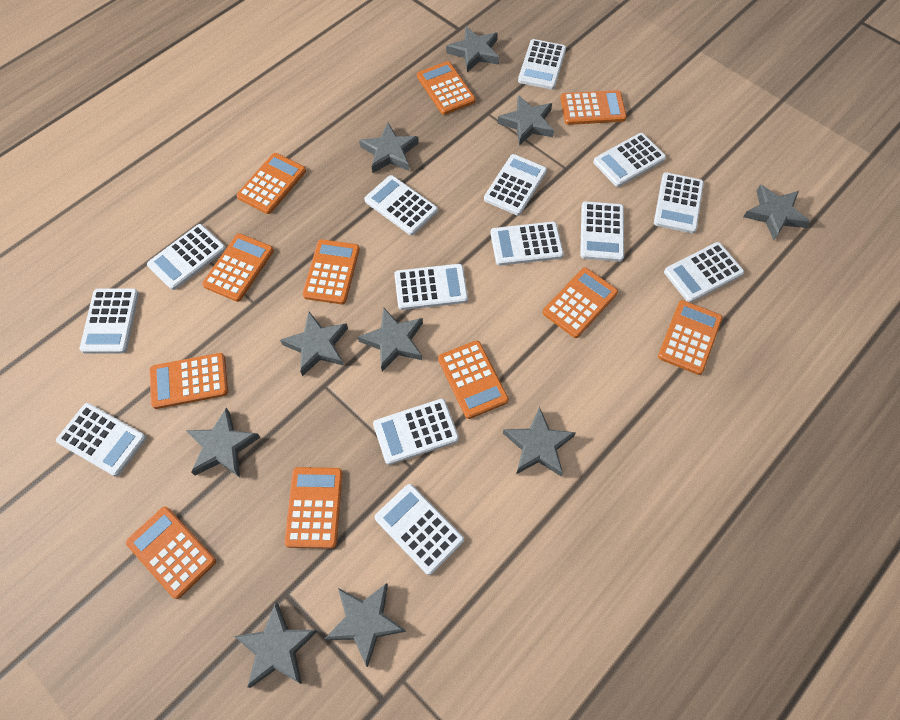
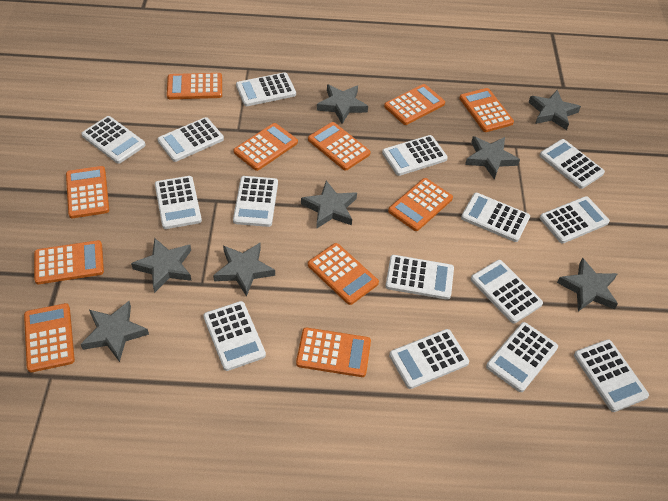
grey star: [186,408,261,477] [234,602,318,688] [280,312,348,376] [324,583,406,667] [358,307,423,372] [359,123,419,173] [446,26,499,72] [497,95,554,146] [503,407,576,476] [744,184,810,240] = 10 -> [81,301,149,362] [131,238,192,293] [213,243,275,297] [301,181,357,229] [317,84,368,124] [465,136,520,179] [529,90,581,130] [557,258,618,311] = 8
white calculator: [56,403,146,477] [80,289,139,353] [147,224,226,290] [364,175,438,235] [373,399,459,465] [375,484,464,575] [394,264,468,310] [484,154,547,216] [490,222,564,266] [518,39,566,90] [580,201,624,262] [593,133,666,187] [654,172,704,234] [664,242,744,303] = 14 -> [81,116,146,164] [155,176,202,229] [157,117,224,162] [203,301,266,371] [233,176,278,227] [236,72,296,106] [382,135,448,176] [385,255,454,300] [389,329,469,389] [461,193,530,242] [471,260,543,324] [486,322,558,392] [539,139,605,189] [540,196,610,243] [574,339,649,412] = 15

